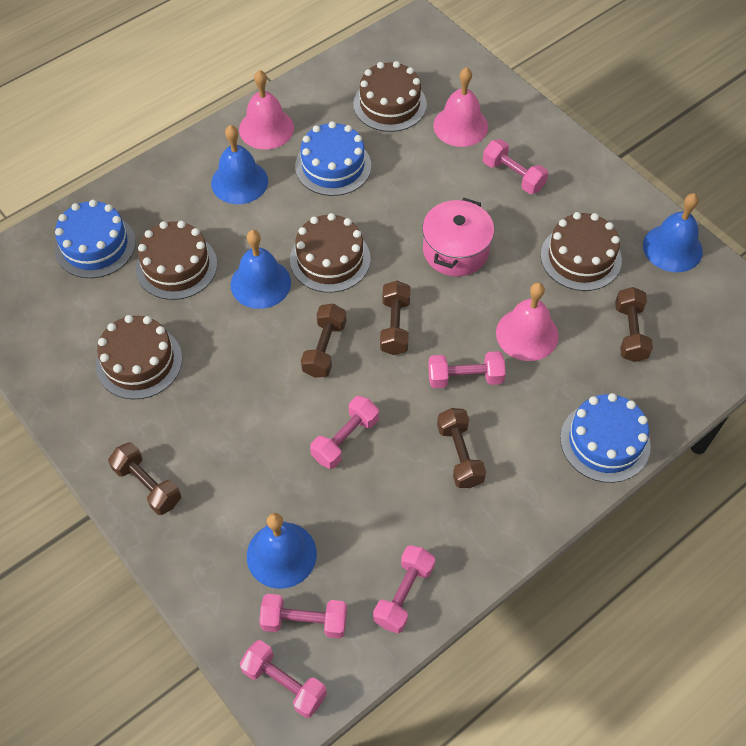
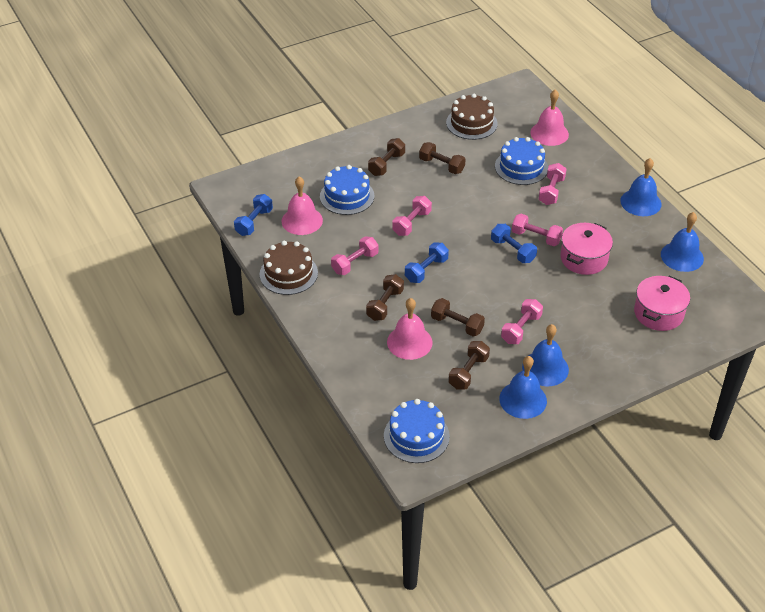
blue dumbbell: none = 0 -> [234,194,273,236] [405,242,449,283] [491,224,537,263] = 3
brown cake: [96,315,182,399] [136,221,217,300] [290,213,370,293] [353,61,427,132] [541,212,622,291] = 5 -> [260,241,318,295] [446,94,498,140] = 2
pink dumbbell: [240,640,327,718] [259,594,347,639] [310,396,379,469] [373,545,435,633] [428,351,506,388] [483,139,548,194] = 6 -> [331,236,378,275] [392,196,432,236] [501,299,543,344] [512,214,563,246] [539,163,567,205] = 5
pink pot: [422,198,494,277] = 1 -> [560,223,613,275] [634,276,690,331] = 2

